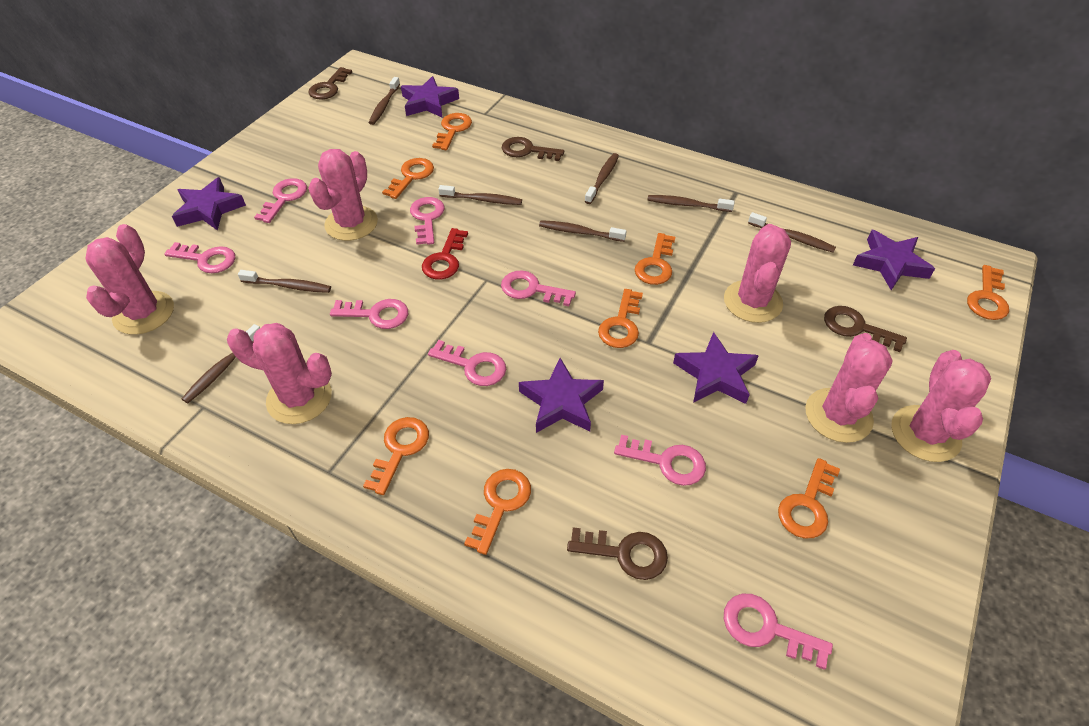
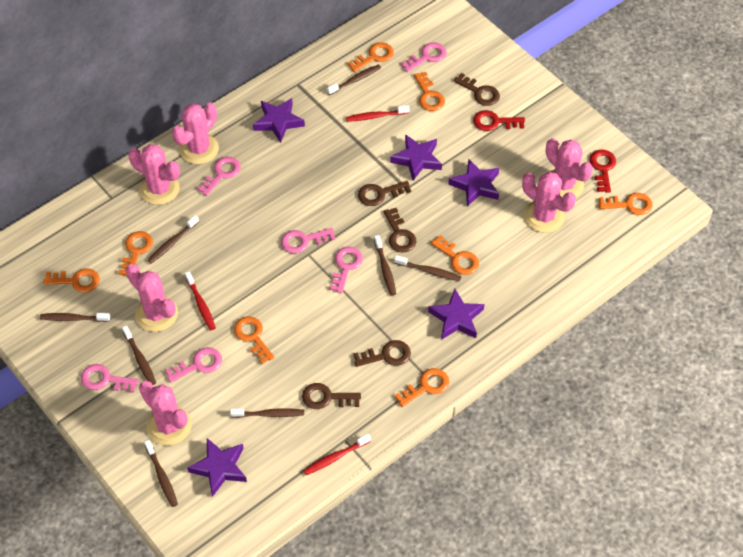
brown key: [308,67,352,100] [502,137,564,161] [567,527,668,580] [824,306,907,352] = 4 -> [302,383,361,409] [353,340,411,367] [358,181,411,206] [384,208,416,253] [454,73,500,106] = 5
pink key: [164,242,235,273] [254,178,307,223] [330,299,408,329] [410,197,445,245] [428,340,506,386] [501,270,576,306] [614,435,706,486] [724,594,833,670] = 8 -> [81,364,139,393] [165,347,222,382] [197,157,241,196] [281,228,335,253] [329,247,363,293] [401,43,447,72] = 6
red key: [422,228,468,279] = 1 -> [473,110,525,131] [590,150,616,193] = 2
red toothbrush: none = 0 -> [185,271,216,330] [303,434,371,475] [346,105,410,122] = 3

